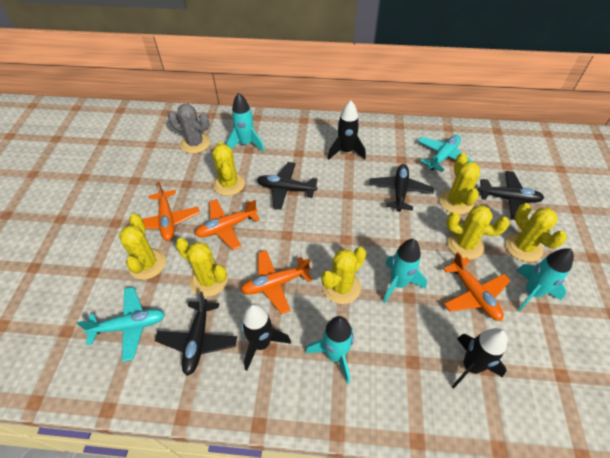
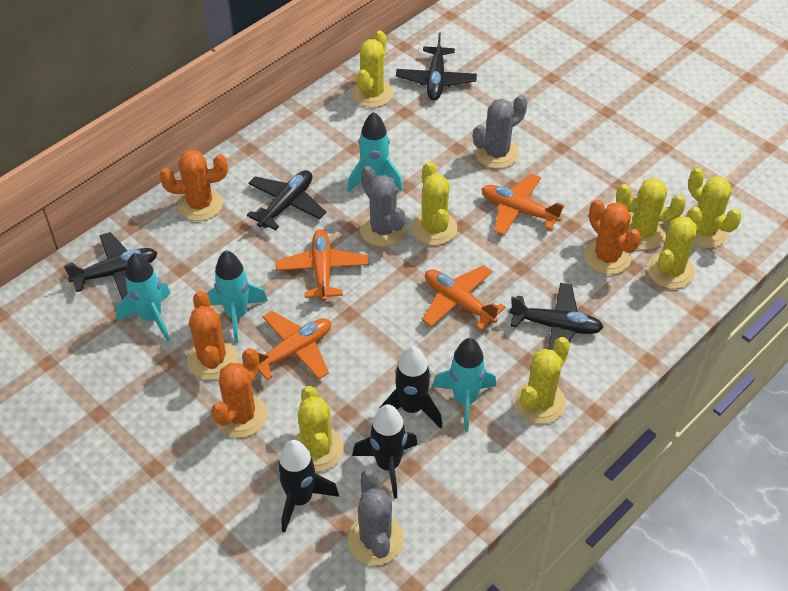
grey cactus: [168,104,210,154] = 1 -> [348,469,404,565] [360,166,406,247] [473,95,527,169] = 3
orange cactus: none = 0 -> [160,150,228,221] [187,291,238,380] [211,348,268,438] [584,200,641,275] = 4
turquoise plane: [77,287,165,362] [418,135,473,172] = 2 -> none = 0

